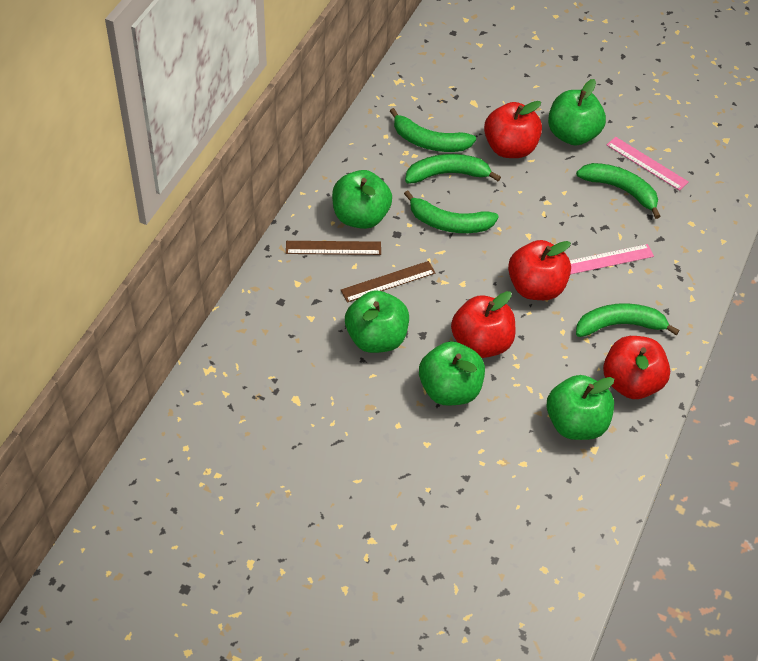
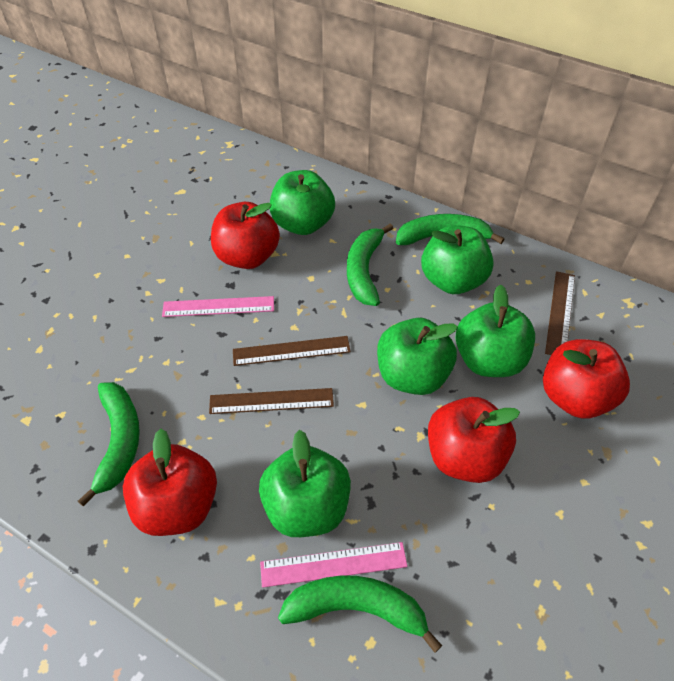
brown ruler: [286,241,381,255] [341,261,435,303] = 2 -> [209,388,334,414] [233,336,351,366] [545,271,575,355] = 3
green banana: [390,108,476,152] [404,191,499,233] [405,154,501,184] [576,163,661,219] [576,303,680,337] = 5 -> [78,382,140,507] [278,576,442,653] [347,223,393,306] [396,214,504,245] = 4

